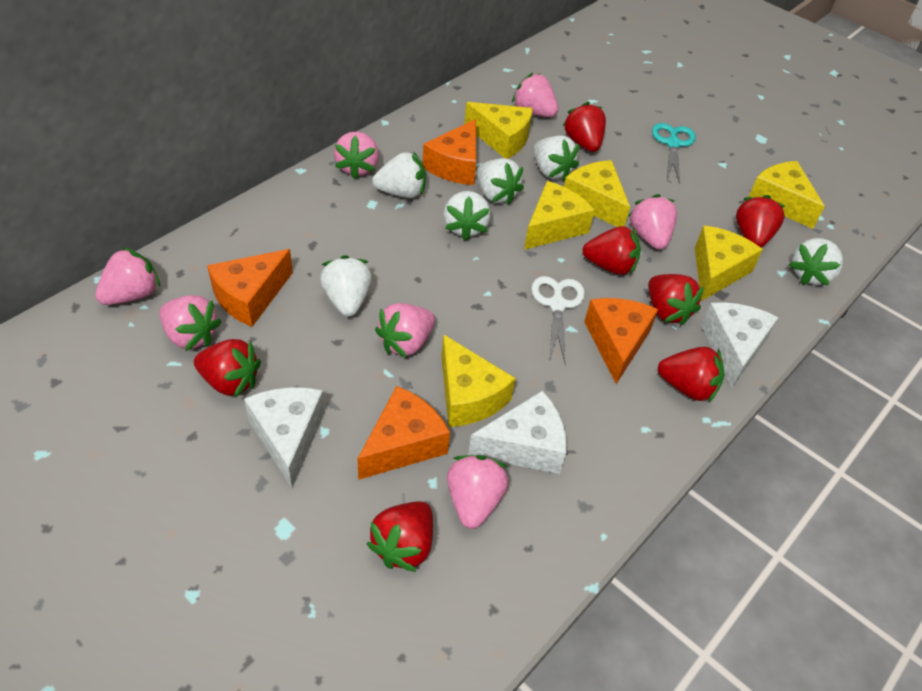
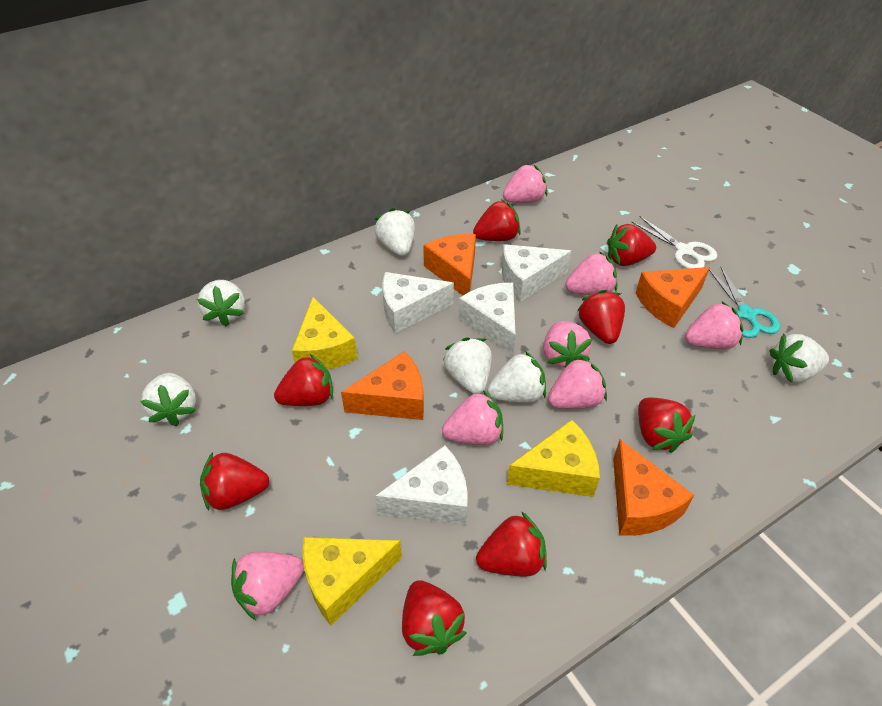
red strawberry: [194,339,261,398] [367,501,433,572] [563,102,606,152] [582,226,641,275] [648,274,704,326] [658,347,724,402] [736,195,785,247] = 7 -> [200,452,270,511] [274,354,333,406] [402,580,466,656] [473,200,521,241] [476,511,547,577] [577,290,625,344] [607,224,656,266] [638,397,696,453] = 8
white cheese: [244,387,325,488] [468,390,566,474] [701,302,779,388] = 3 -> [375,445,468,525] [382,272,454,333] [459,283,516,355] [502,244,572,302] = 4
yellow cheese: [441,334,516,427] [464,102,533,159] [524,181,595,250] [564,160,630,227] [695,225,763,301] [749,161,825,229] = 6 -> [292,297,358,369] [303,537,402,626] [507,420,600,497] = 3

